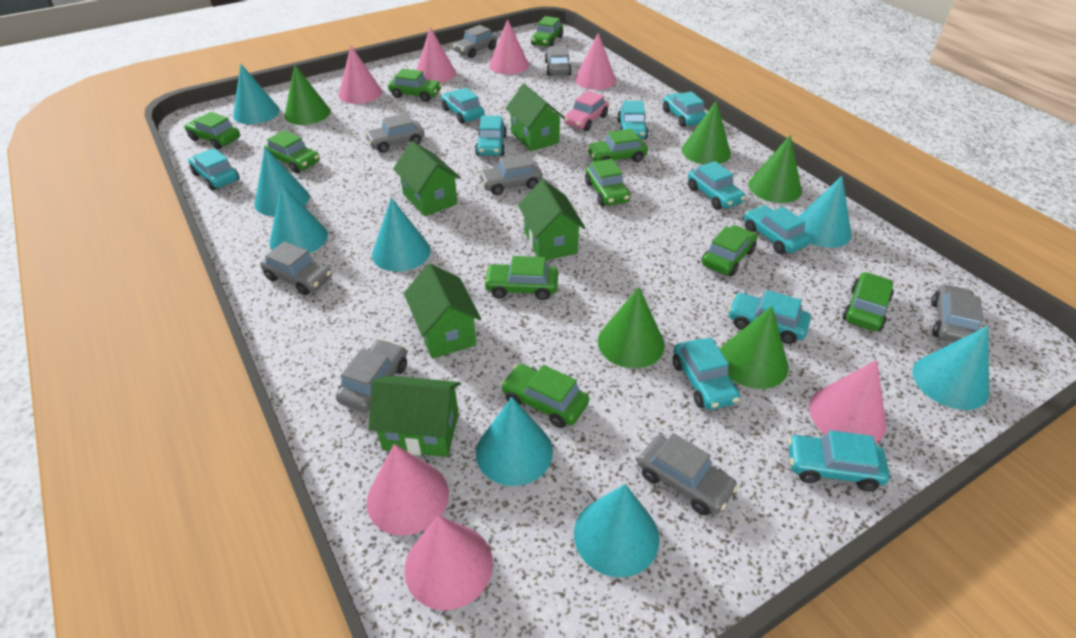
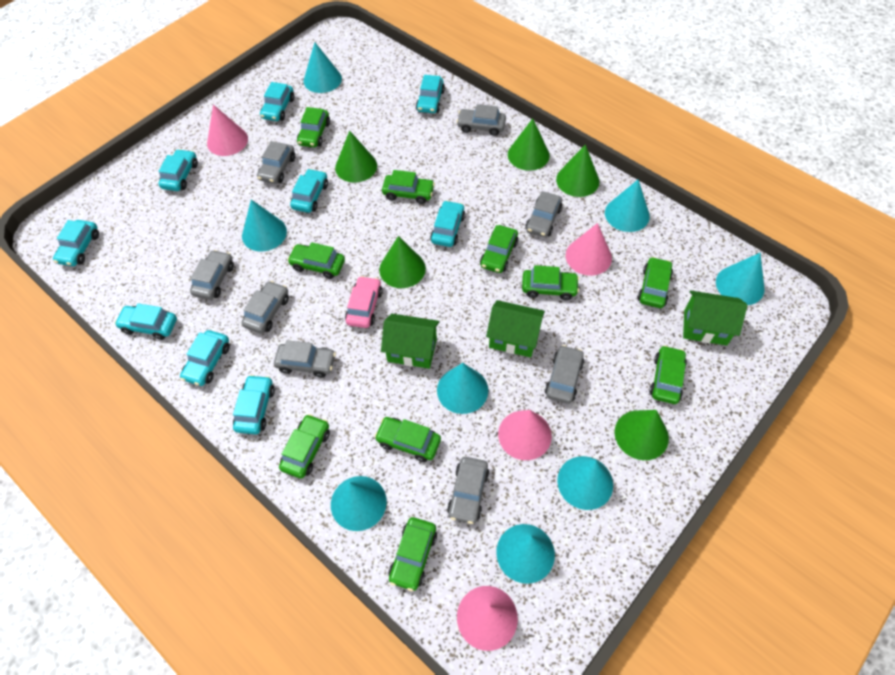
green house: [369,375,461,457] [393,141,461,216] [404,264,481,359] [505,84,565,151] [518,179,585,260] = 5 -> [381,314,439,369] [486,300,545,357] [683,290,747,346] = 3
pink cone: [339,46,382,104] [367,444,449,535] [404,515,493,610] [416,27,456,83] [489,19,529,75] [574,33,616,90] [809,360,886,443] = 7 -> [207,104,248,156] [457,586,518,651] [498,410,552,460] [566,223,612,276] = 4
turquoise car: [188,148,240,190] [441,88,485,124] [475,116,507,156] [617,101,649,139] [663,91,707,127] [673,338,740,410] [688,161,746,210] [728,290,811,344] [744,205,810,254] [788,430,890,491] = 10 -> [53,220,99,266] [114,304,177,340] [158,149,198,191] [180,330,230,386] [233,375,275,434] [260,82,294,121] [290,169,328,213] [416,75,445,113] [430,200,465,247] = 9

